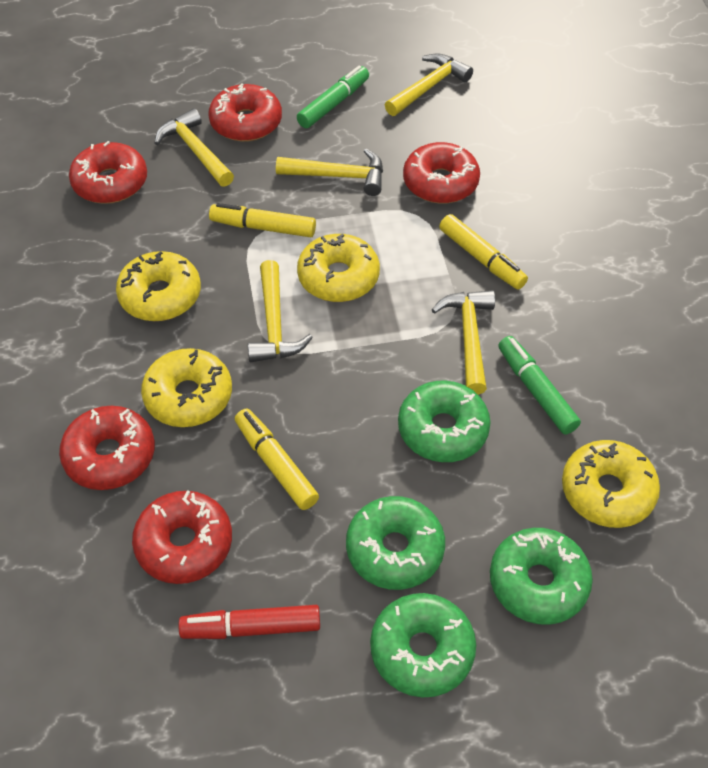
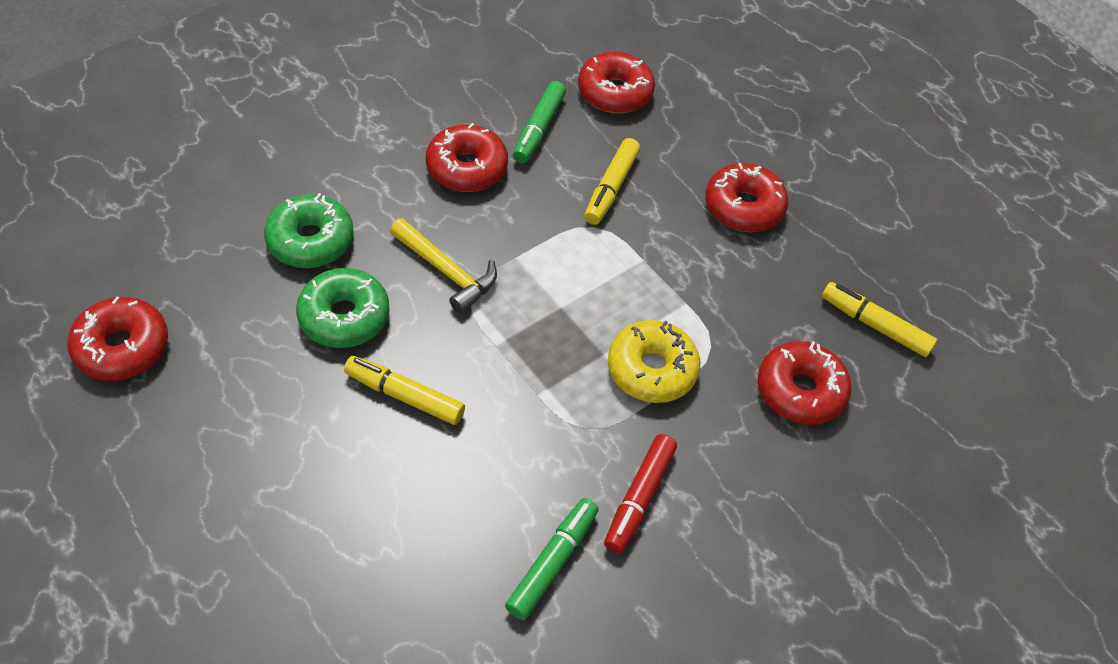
green donut: [346,496,445,590] [370,593,476,698] [398,380,491,462] [490,528,593,625] = 4 -> [264,193,354,268] [296,268,390,348] = 2
yellow donut: [116,251,201,321] [141,348,232,427] [297,234,380,302] [562,440,660,528] = 4 -> [608,320,701,403] = 1
yellow hammer: [154,108,234,187] [248,260,313,362] [276,148,383,196] [385,53,473,116] [432,290,495,395] = 5 -> [390,218,497,314] = 1

